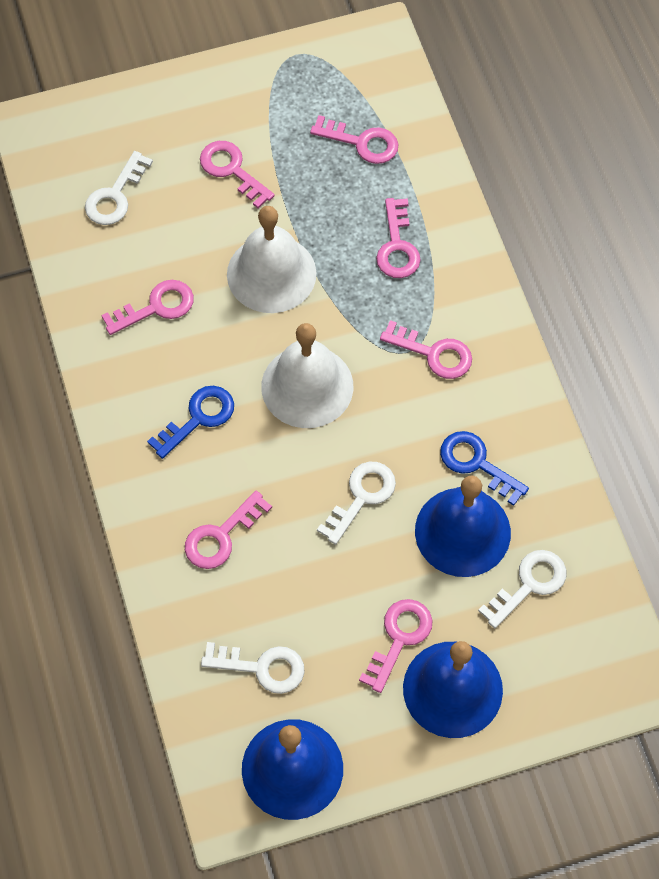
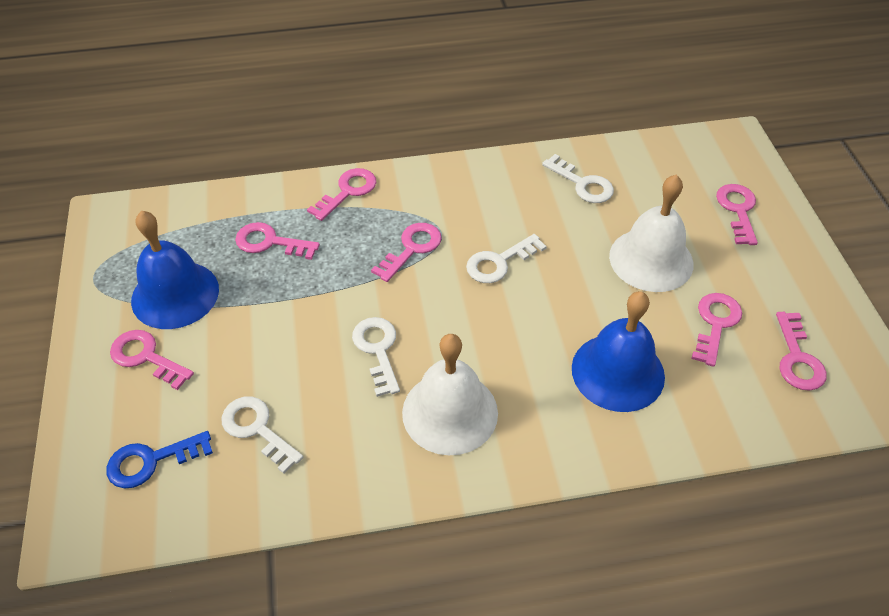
blue bell: [242,719,343,820] [403,641,503,738] [415,475,511,577] = 3 -> [131,211,219,329] [572,291,665,412] = 2
blue key: [147,386,234,459] [440,431,529,506] = 2 -> [106,431,213,488] = 1

